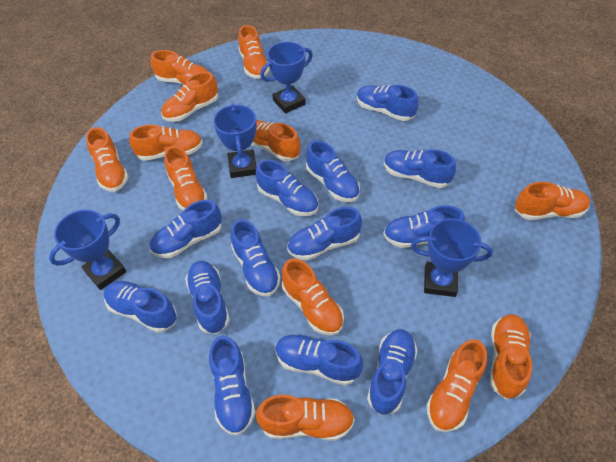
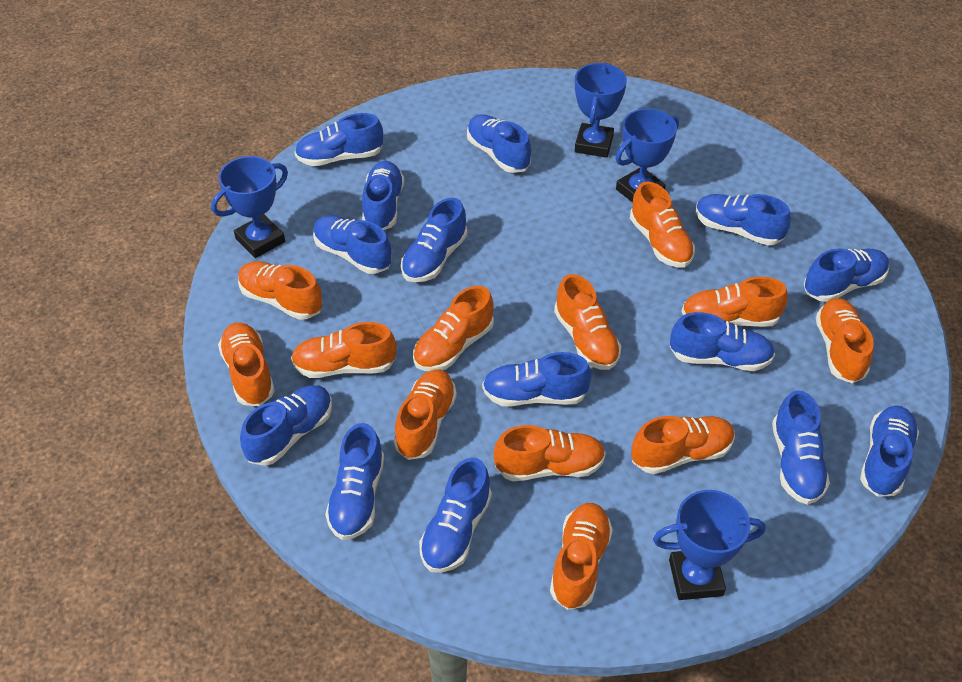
blue shoe: [104,281,177,333] [150,200,222,258] [185,261,229,334] [209,336,255,436] [231,219,281,296] [256,159,318,216] [275,334,363,386] [287,207,362,261] [306,140,360,202] [357,85,419,121] [367,329,418,415] [383,205,465,248] [384,149,456,188] = 13 -> [240,385,332,466] [295,113,383,166] [313,215,392,274] [325,423,384,540] [362,161,404,230] [401,198,467,282] [419,458,492,573] [467,114,531,173] [482,352,592,407] [670,312,775,371] [696,194,791,246] [772,390,830,505] [804,248,889,302] [860,406,919,497] = 14

